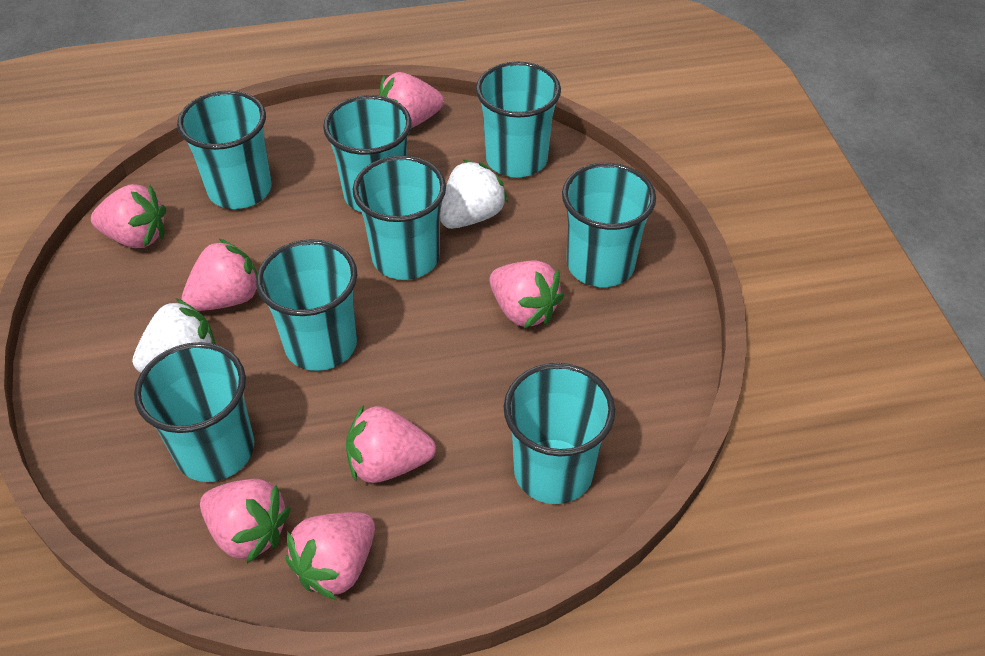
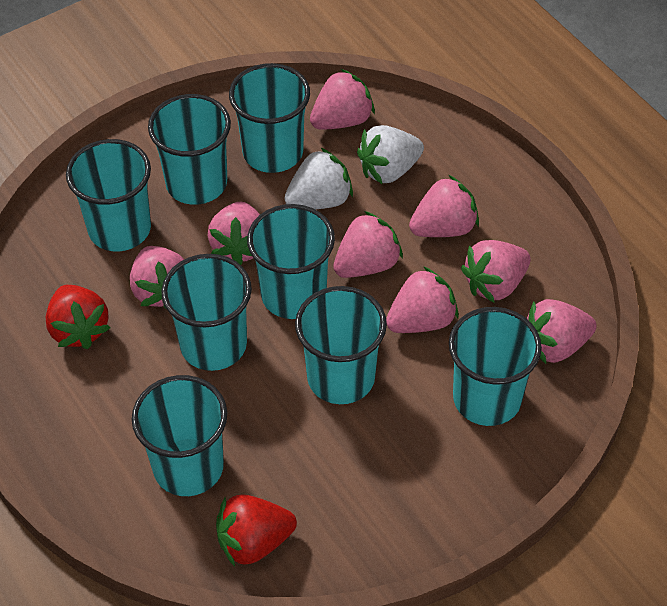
pink strawberry: [91,184,166,248] [181,238,257,311] [200,479,291,563] [286,512,375,600] [346,405,436,483] [379,72,444,128] [489,260,564,328] = 7 -> [130,246,184,309] [207,202,260,265] [310,69,375,130] [333,211,403,278] [386,266,459,333] [409,175,479,237] [461,240,531,302] [527,299,597,364] = 8
red strawberry: none = 0 -> [46,285,110,349] [216,494,297,567] = 2

